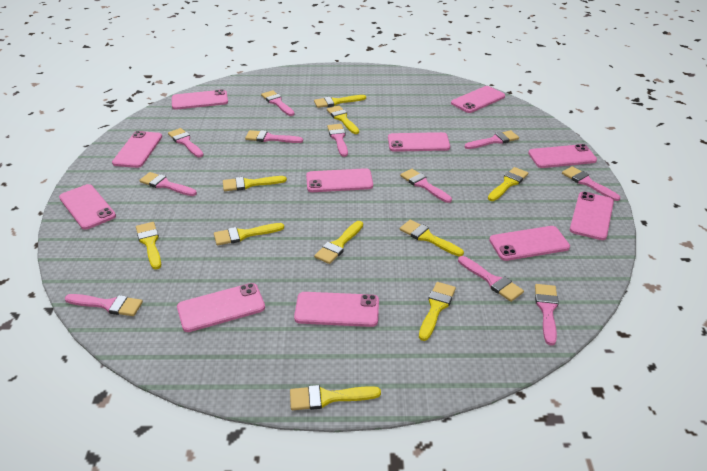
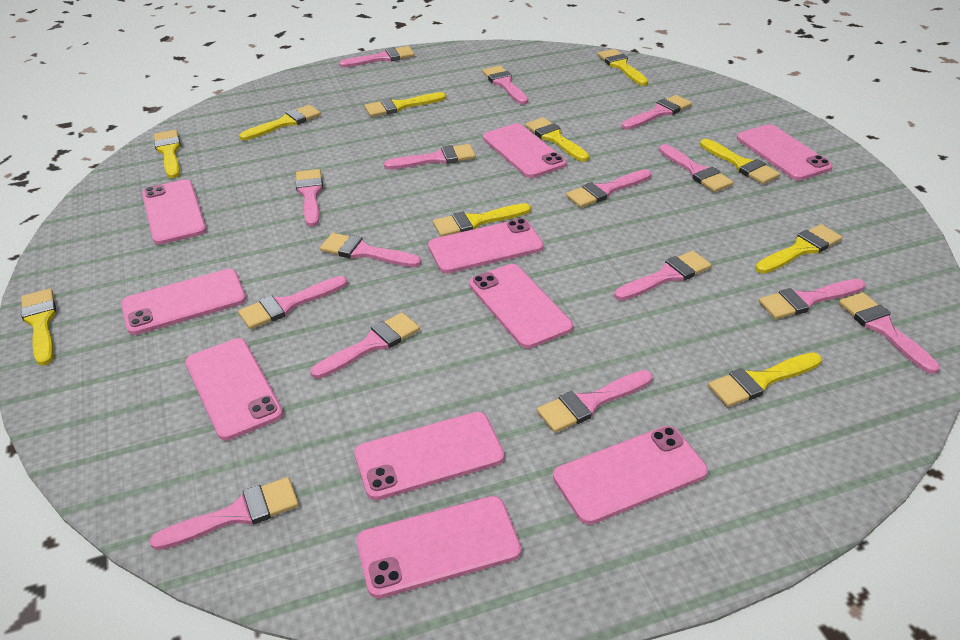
pink brush: [65,294,143,316] [139,172,197,196] [168,128,204,157] [245,130,303,143] [261,90,295,116] [327,124,348,157] [400,169,452,203] [458,256,524,302] [465,130,519,149] [535,284,559,346] [562,166,620,201] = 11 -> [150,477,299,550] [238,276,348,329] [296,169,323,227] [310,312,420,379] [320,233,421,267] [339,46,415,68] [384,144,476,169] [482,66,528,104] [537,370,653,433] [566,169,651,208] [614,251,711,301] [622,95,692,130] [659,144,733,192] [759,279,865,319] [839,292,940,374] = 15
pink phone: [59,184,116,230] [112,131,162,168] [172,89,228,110] [177,283,265,332] [294,292,379,327] [306,168,373,192] [388,132,450,152] [451,86,505,113] [489,226,570,261] [528,144,597,168] [570,192,614,240] = 11 -> [121,269,246,335] [142,179,207,245] [185,338,283,440] [354,412,505,500] [356,496,521,599] [428,218,544,273] [469,264,573,349] [483,123,567,178] [553,426,708,525] [737,124,833,180] = 10

